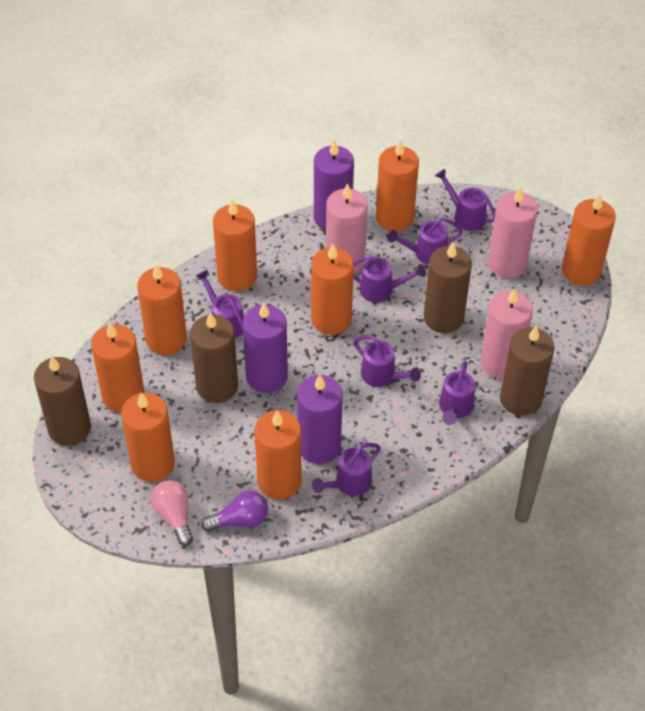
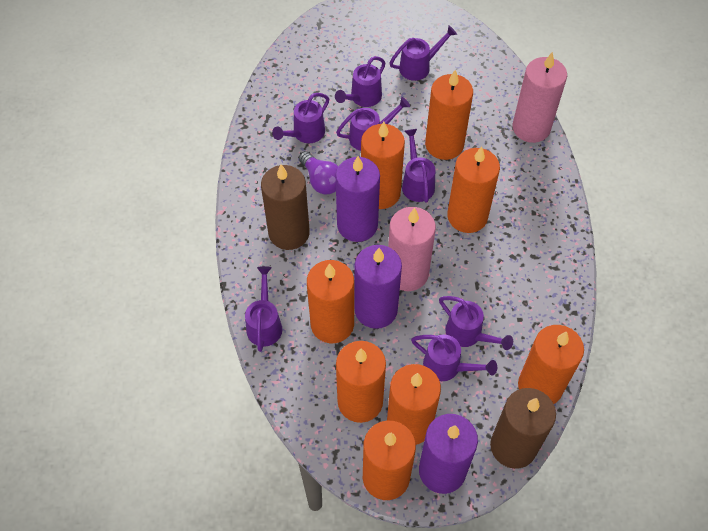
brown candle: [34,356,91,446] [190,312,238,403] [424,242,472,333] [500,325,554,416] = 4 -> [261,165,310,250] [490,388,556,469] = 2
pink candle: [326,183,368,274] [481,288,533,379] [488,187,538,278] = 3 -> [388,207,436,291] [512,52,567,143] = 2
pink light bulb: [151,480,193,546] = 1 -> none = 0
purple watering can: [196,270,244,338] [312,443,381,496] [353,255,426,302] [353,335,421,387] [388,217,463,265] [435,169,495,231] [439,361,475,425] = 7 -> [245,266,282,352] [272,93,329,143] [335,56,385,107] [336,97,410,151] [390,26,457,81] [402,129,435,202] [411,335,497,381] [439,296,513,350] = 8

